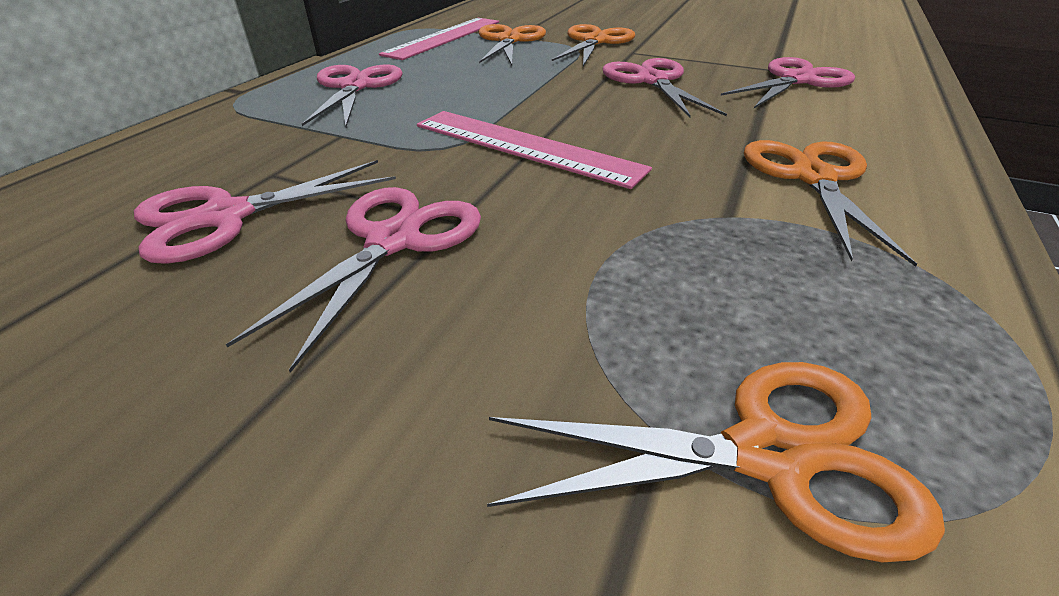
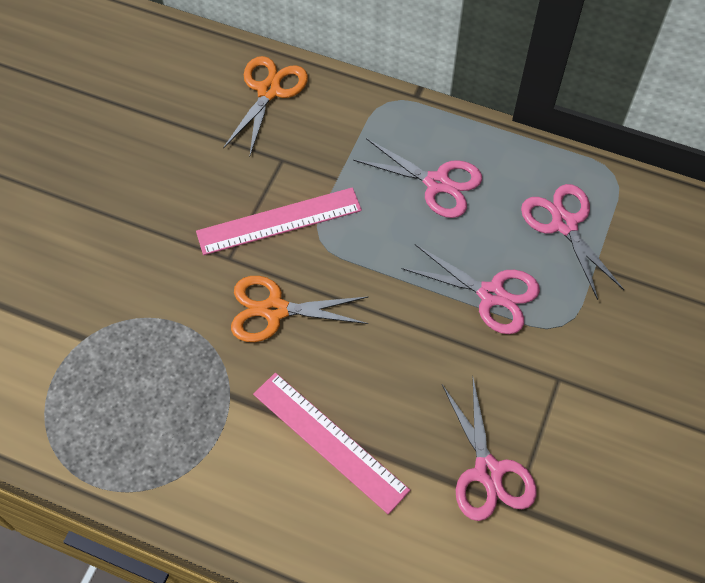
orange scissors: [479,24,546,65] [487,362,945,563] [552,24,635,66] [744,140,917,267] = 4 -> [223,56,308,155] [231,276,369,342] = 2
pink scissors: [134,160,396,264] [226,187,481,373] [302,65,403,127] [602,58,727,117] [721,57,855,108] = 5 -> [353,138,482,218] [402,244,540,334] [442,379,537,521] [521,184,624,300] = 4

